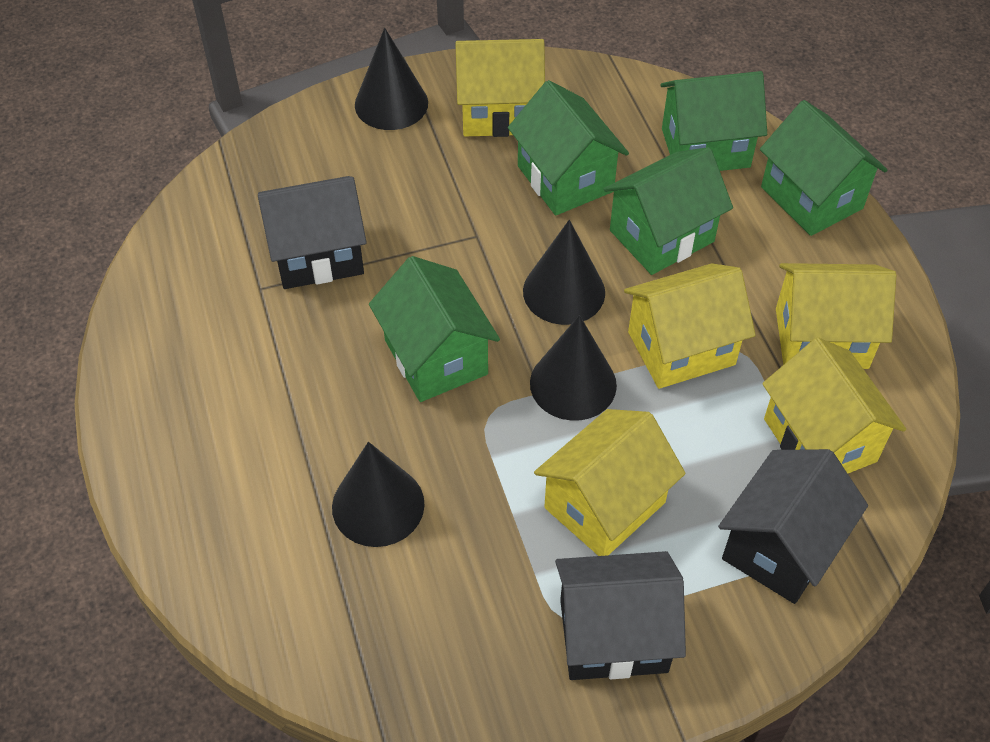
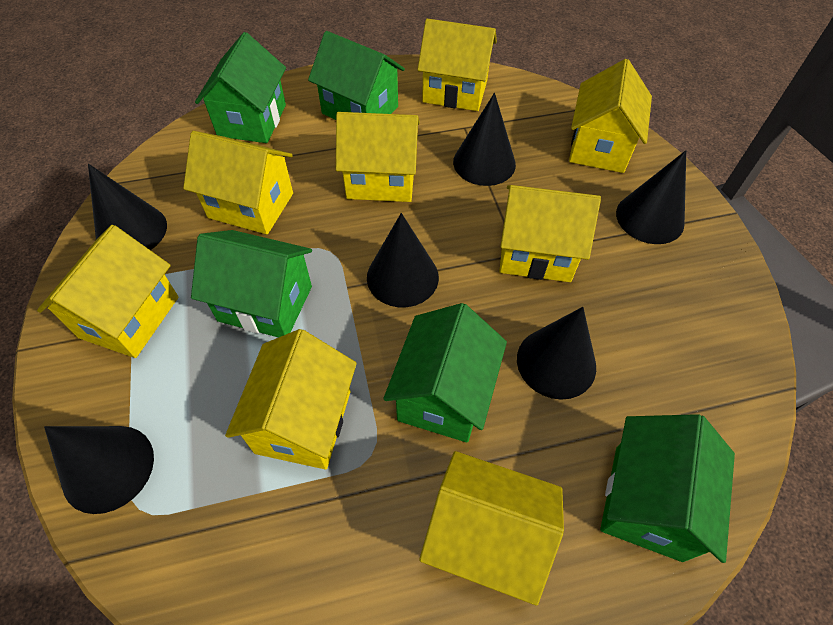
black cone: [332,442,425,547] [355,28,428,130] [523,220,605,325] [530,315,617,421] = 4 -> [44,426,154,514] [88,164,167,250] [367,213,439,307] [453,93,516,186] [517,307,596,400] [616,150,686,244] = 6
black house: [258,176,367,289] [555,551,686,680] [718,449,868,604] = 3 -> none = 0
yellow house: [455,39,545,137] [534,409,686,556] [624,263,756,389] [762,337,906,473] [776,263,896,369] = 5 -> [37,225,178,358] [183,131,293,234] [225,329,357,469] [336,112,420,202] [417,19,497,111] [419,451,564,606] [500,185,601,282] [569,59,652,173] = 8

